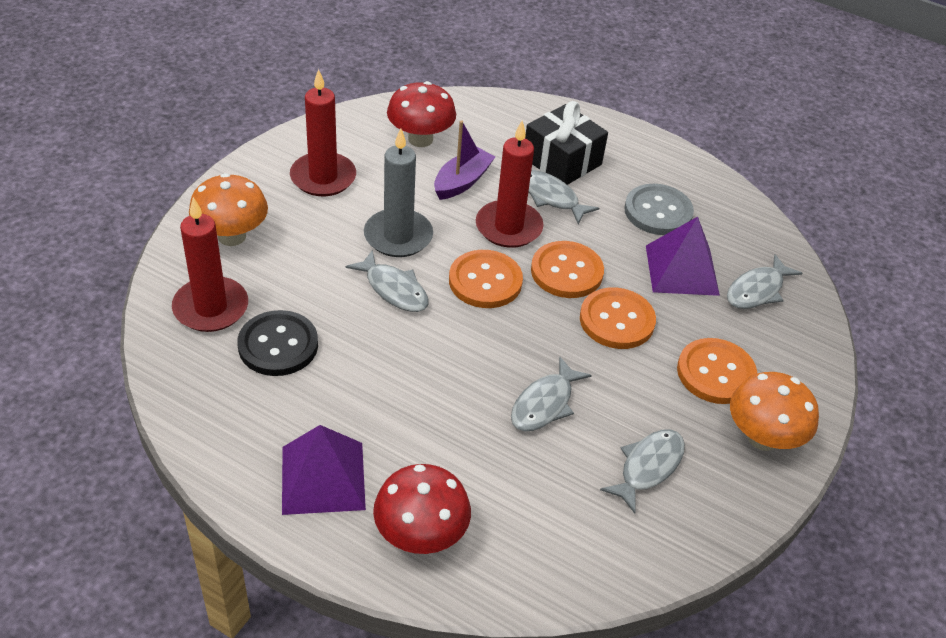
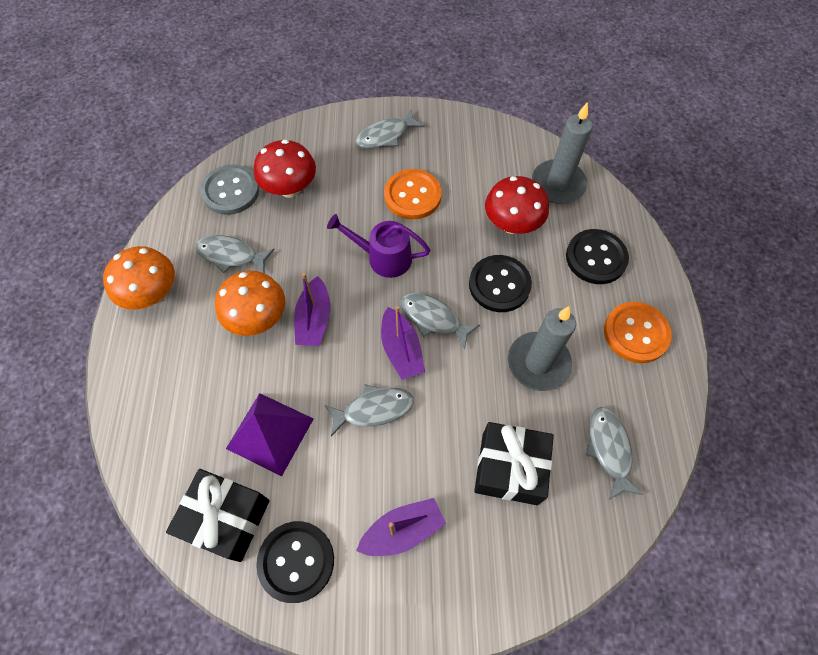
black button: [237,310,318,376] = 1 -> [256,521,334,603] [469,255,532,312] [566,229,629,284] = 3
black gift: [525,101,608,185] = 1 -> [166,469,270,562] [474,422,554,505] = 2
grey candle: [364,128,433,257] = 1 -> [508,306,576,391] [532,102,593,204] = 2
orange button: [449,250,523,308] [531,241,604,298] [580,287,656,349] [677,338,757,404] = 4 -> [384,169,442,219] [604,302,672,363] = 2
purple boat: [434,120,495,200] = 1 -> [294,273,330,346] [356,498,446,556] [381,306,425,380] = 3
purple pyramid: [282,425,366,515] [646,217,720,296] = 2 -> [226,393,313,477] = 1
purple watering can: none = 0 -> [327,214,430,278] = 1
red candle: [172,197,248,332] [290,69,356,196] [476,121,543,248] = 3 -> none = 0

